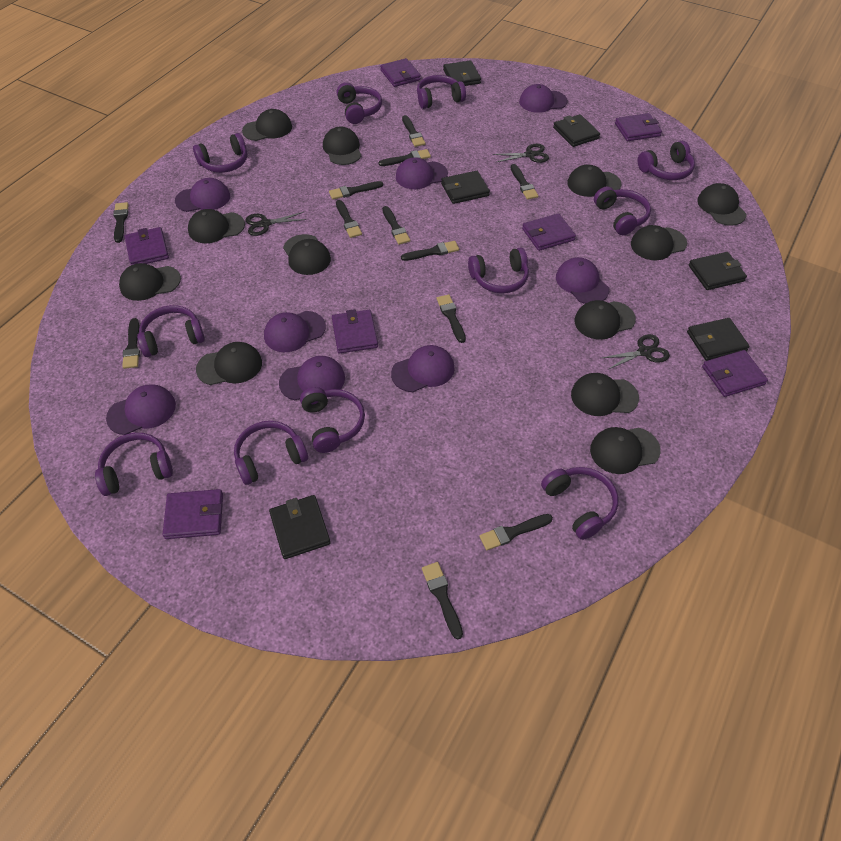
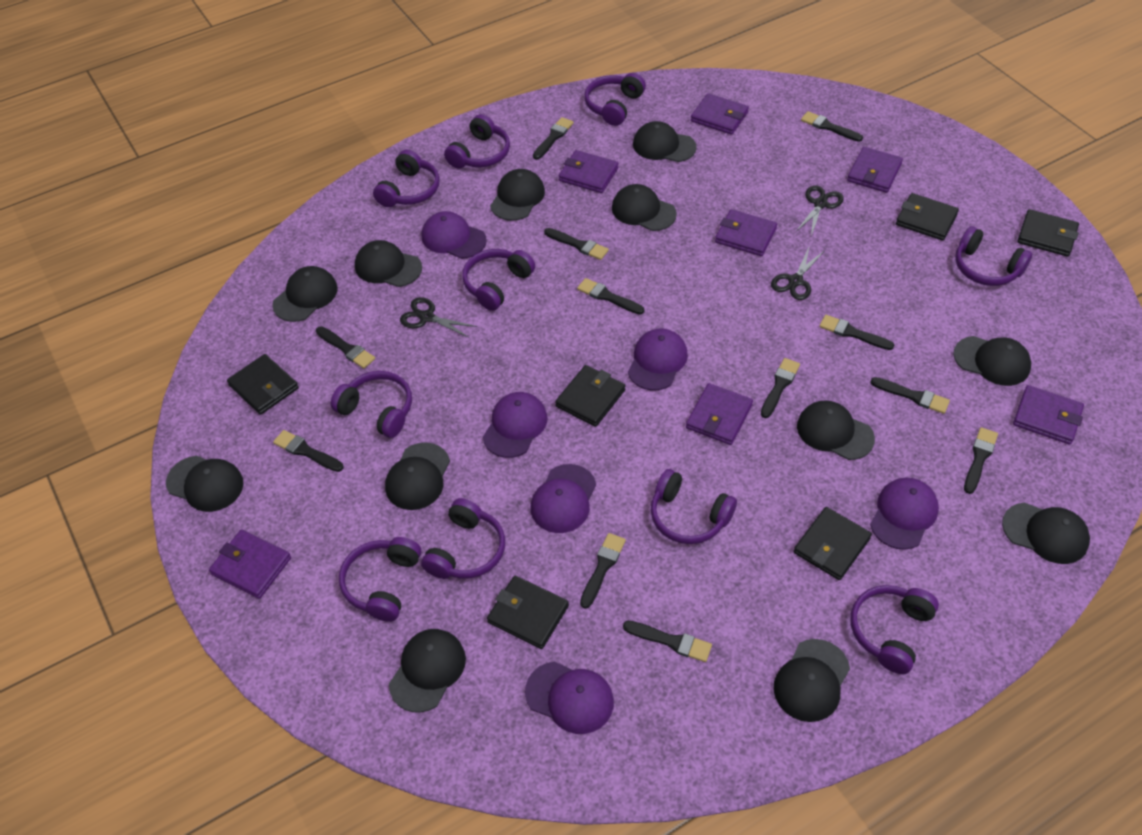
purple cap: [106,384,176,435] [175,178,230,212] [264,311,326,352] [279,356,345,400] [391,345,455,392] [396,157,448,189] [519,84,568,113] [556,257,609,304] = 8 -> [421,211,487,259] [483,392,547,458] [525,662,614,734] [531,464,596,533] [628,328,688,391] [870,478,939,550] = 6
purple headphones: [95,433,173,496] [137,305,205,357] [193,133,247,173] [234,421,308,485] [300,387,365,453] [337,82,382,124] [417,75,466,109] [468,248,529,293] [541,467,618,540] [594,186,651,235] [638,141,695,180] = 11 -> [331,371,412,438] [339,537,421,622] [373,150,440,207] [421,498,505,579] [444,114,510,169] [462,249,535,311] [584,73,646,126] [651,469,737,544] [851,585,939,674] [955,226,1032,286] = 10

